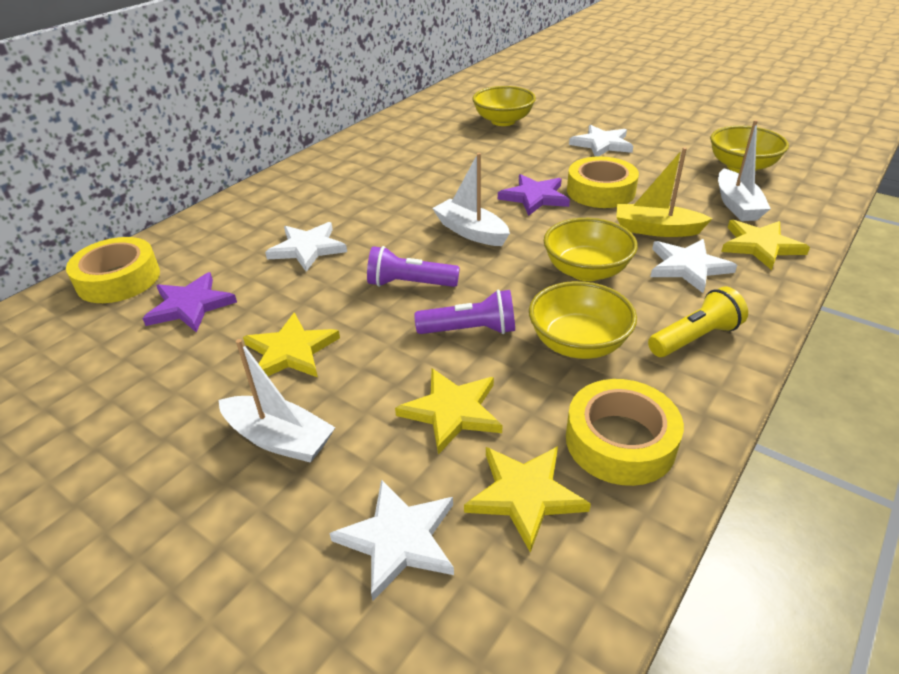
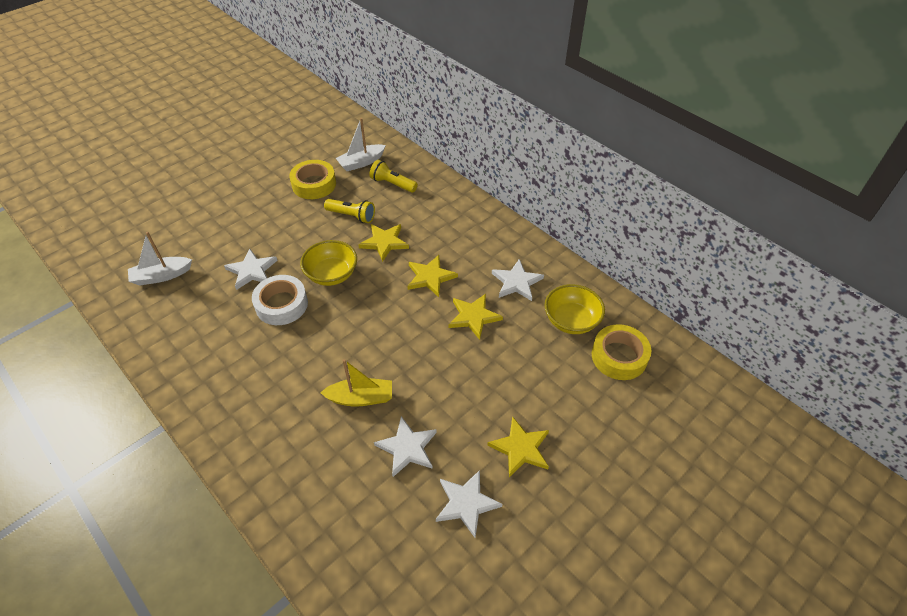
purple flashlight: [367,246,460,287] [414,290,515,334] = 2 -> none = 0
purple star: [142,272,237,333] [498,174,570,216] = 2 -> none = 0
white boat: [218,339,336,463] [432,153,510,246] [718,120,771,221] = 3 -> [128,232,192,286] [336,118,386,171] = 2
white tape: none = 0 -> [252,275,308,325] = 1
yellow bowl: [472,86,536,126] [529,281,637,359] [544,218,638,281] [710,125,789,173] = 4 -> [300,240,357,286] [544,284,605,334] = 2
yellow flashlight: [648,287,748,357] = 1 -> [324,199,375,223] [369,160,418,193] = 2
yellow tape: [66,237,160,303] [566,379,684,486] [567,156,639,208] = 3 -> [289,160,336,199] [592,324,651,380] = 2

